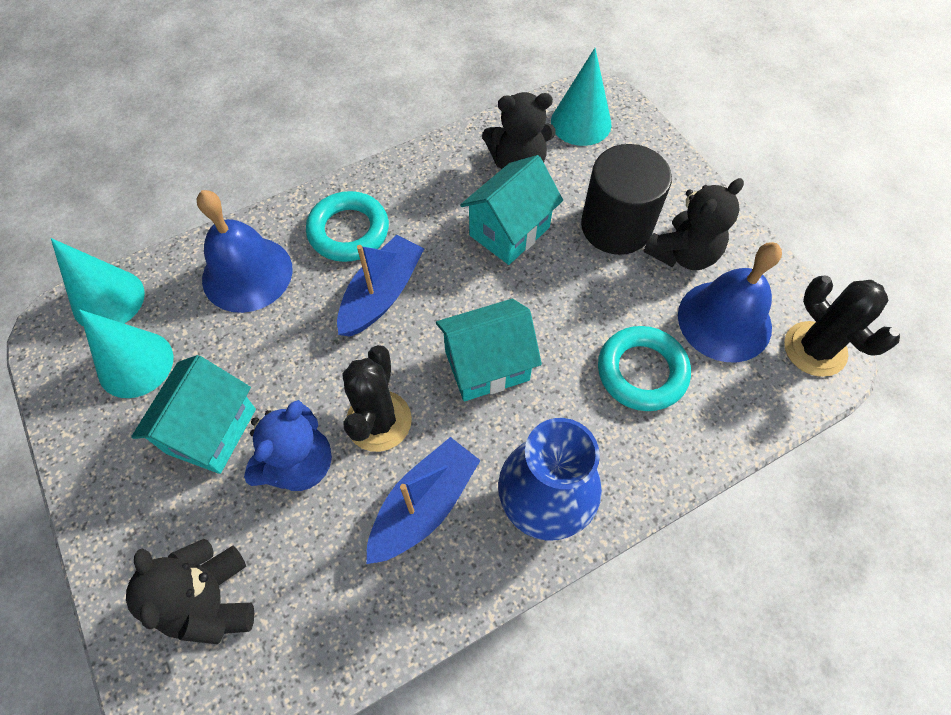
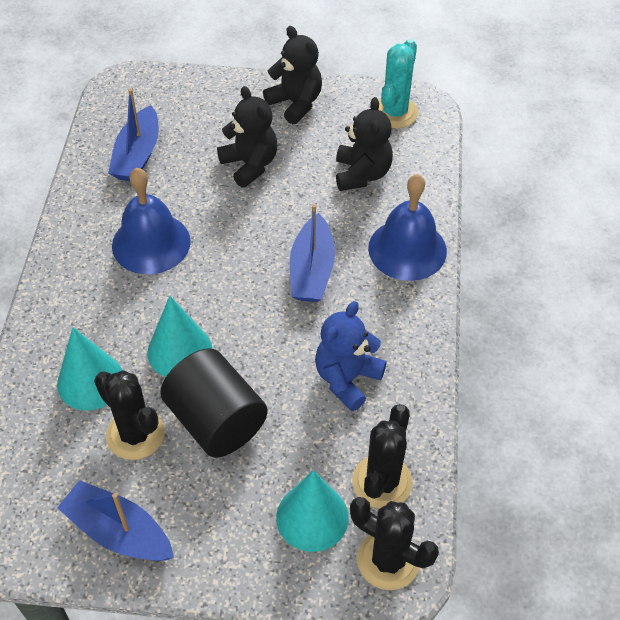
black cactus: [343,345,412,452] [784,276,900,377] = 2 -> [94,370,165,460] [350,497,439,590] [352,404,413,509] = 3
blue boat: [337,235,425,336] [366,437,481,564] = 2 -> [57,480,174,561] [108,88,159,181] [290,204,335,302] = 3
blue vase: [498,418,602,541] = 1 -> none = 0
turquoise cactus: none = 0 -> [378,39,418,128] = 1
turquoise house: [131,355,256,474] [436,299,542,401] [460,155,563,265] = 3 -> none = 0
turquoise ring: [306,191,389,262] [598,326,691,411] = 2 -> none = 0

